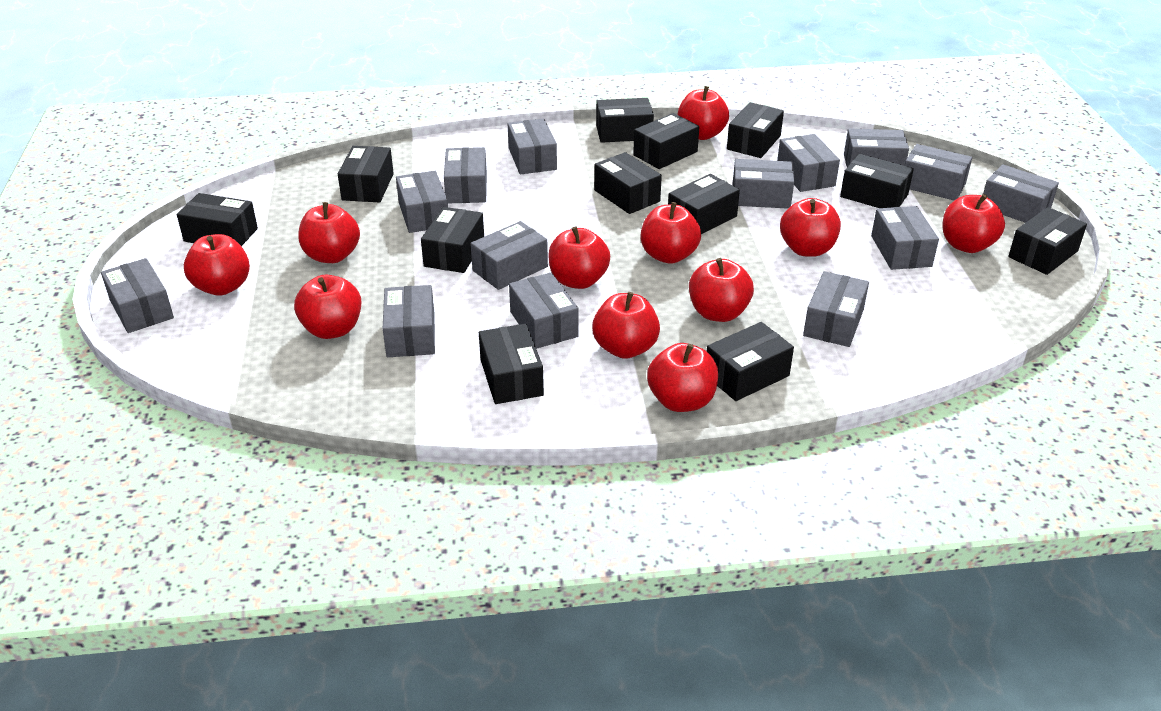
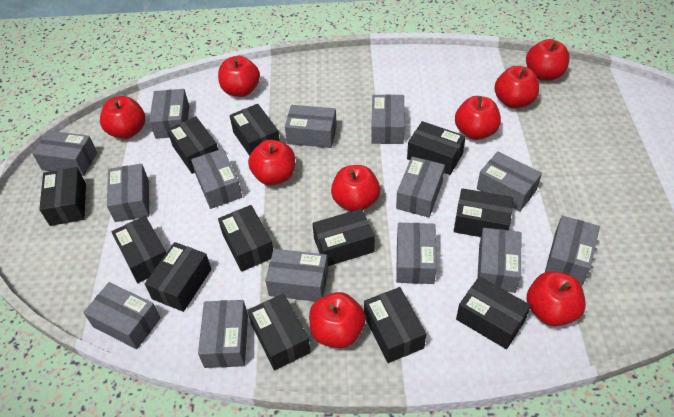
red apple: [184,234,250,296] [294,274,361,339] [298,202,360,263] [548,227,610,289] [592,292,660,359] [641,202,701,264] [647,343,718,412] [678,86,729,140] [689,258,754,322] [780,198,841,257] [942,194,1005,253] = 11 -> [100,96,145,139] [218,56,260,97] [248,140,295,185] [309,292,366,348] [331,165,380,211] [455,96,501,140] [494,66,539,109] [526,39,570,81] [527,271,586,326] = 9

